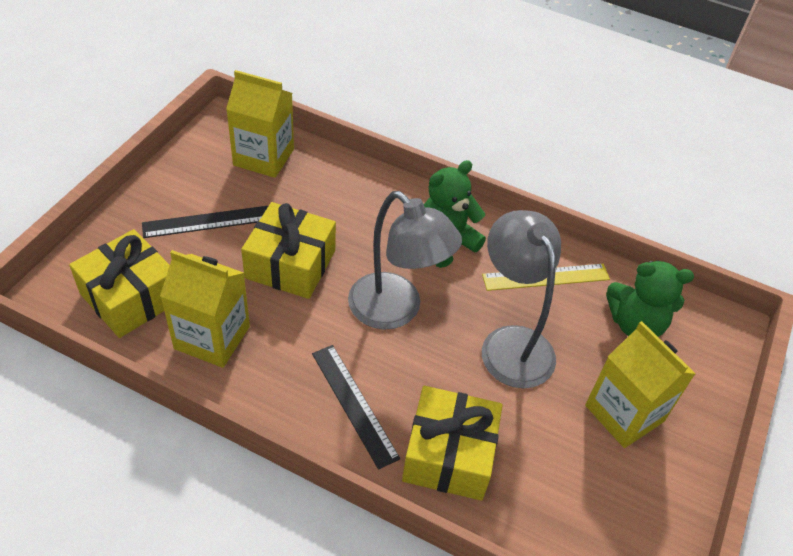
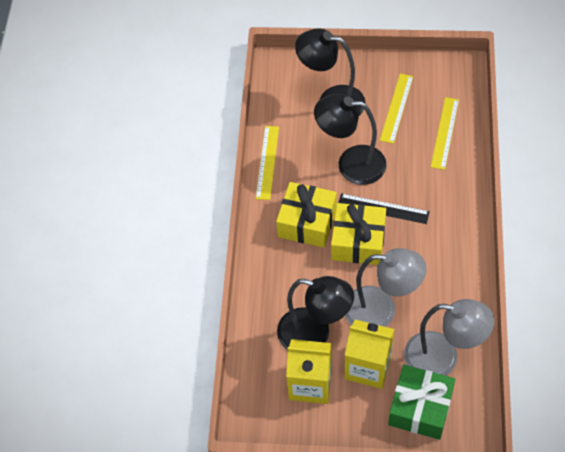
black lamp: none = 0 -> [277,276,354,350] [295,29,366,116] [314,94,386,185] = 3
black ruler: [142,206,268,238] [312,345,400,470] = 2 -> [339,193,430,224] = 1
green gift: none = 0 -> [388,365,455,440] = 1
green teddy bear: [424,160,486,268] [606,261,694,337] = 2 -> none = 0
yellow carton: [160,250,250,368] [226,70,294,178] [585,321,696,448] = 3 -> [286,339,332,404] [345,320,394,389] = 2
yellow gift: [69,229,170,338] [241,202,336,299] [402,386,503,501] = 3 -> [276,182,337,248] [331,203,386,265] = 2
yellow ruler: [482,264,610,291] = 1 -> [256,126,279,200] [380,74,413,144] [431,97,459,170] = 3

